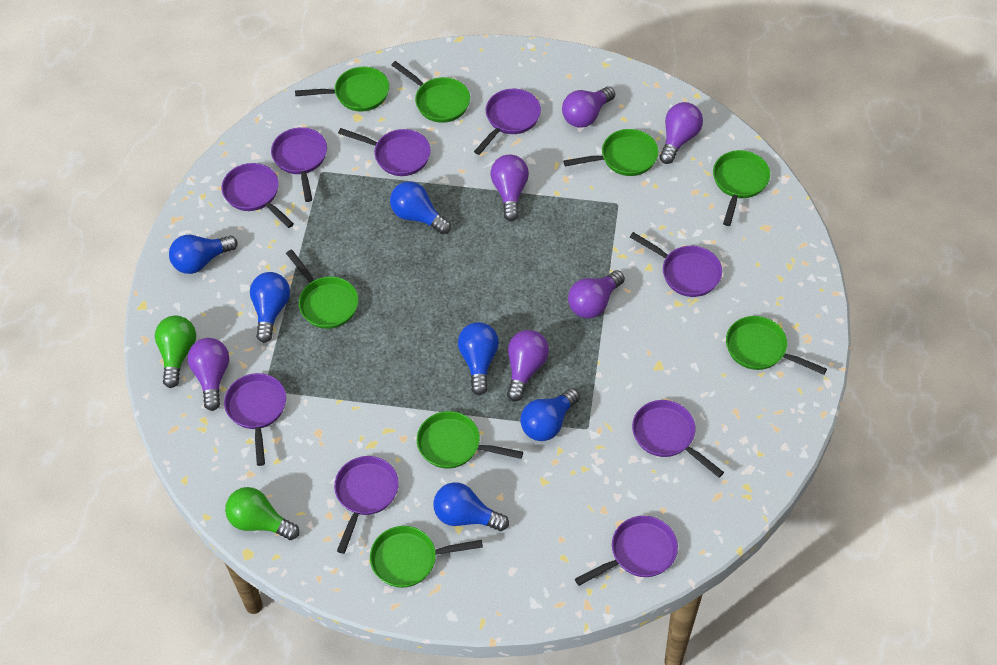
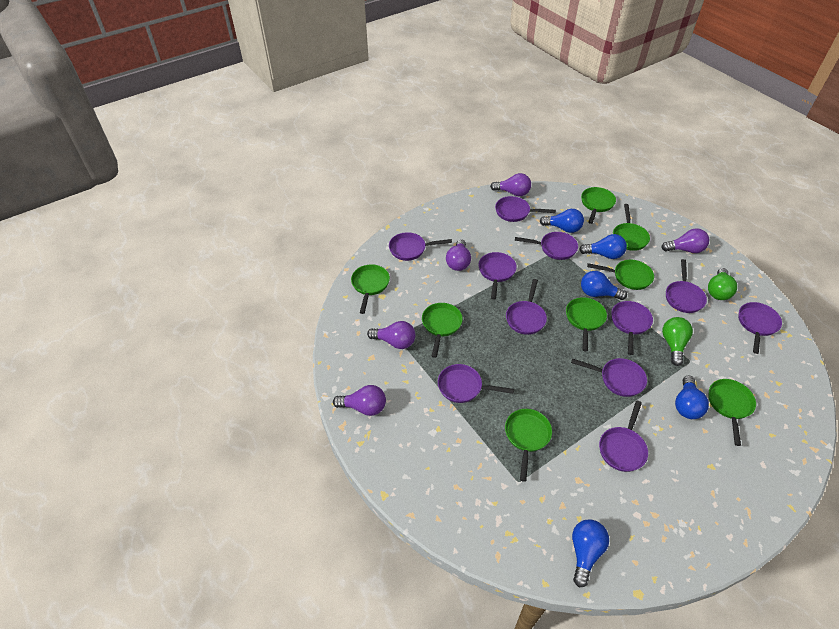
blue light bulb: [169,235,238,274] [250,272,290,343] [390,181,451,234] [433,482,509,531] [458,322,499,395] [520,388,580,441] = 6 -> [540,209,584,233] [572,519,609,587] [579,234,627,259] [581,271,627,300] [675,376,709,419] = 5
purple light bulb: [188,338,229,411] [491,155,529,221] [507,330,549,401] [562,87,615,128] [568,270,625,318] [659,102,703,164] = 6 -> [333,385,386,416] [367,321,416,349] [446,239,471,271] [490,173,531,196] [661,228,709,253] = 5
purple pan: [222,163,294,228] [224,373,286,466] [271,127,327,202] [334,456,399,554] [338,128,431,176] [474,89,541,155] [575,516,678,586] [630,232,722,297] [632,400,724,477] = 9 -> [389,232,452,261] [438,364,514,403] [479,252,517,299] [495,196,556,222] [506,279,547,335] [515,232,578,260] [571,358,647,397] [599,401,648,472] [611,301,653,355] [666,259,707,313] [738,302,782,354] = 11

